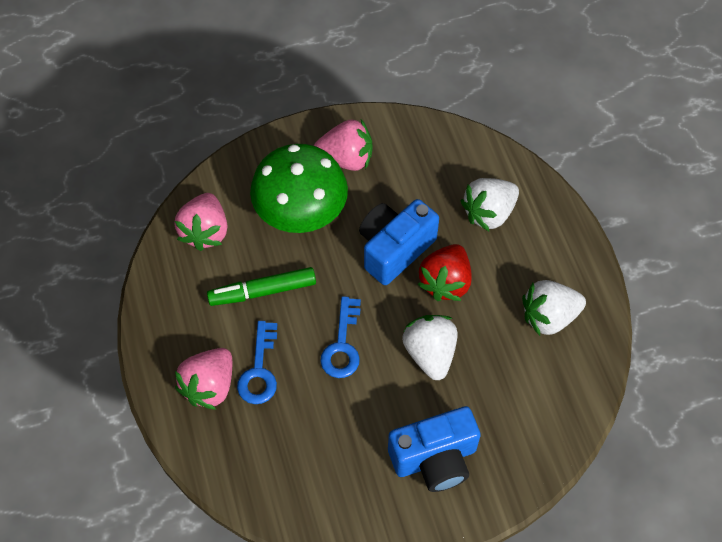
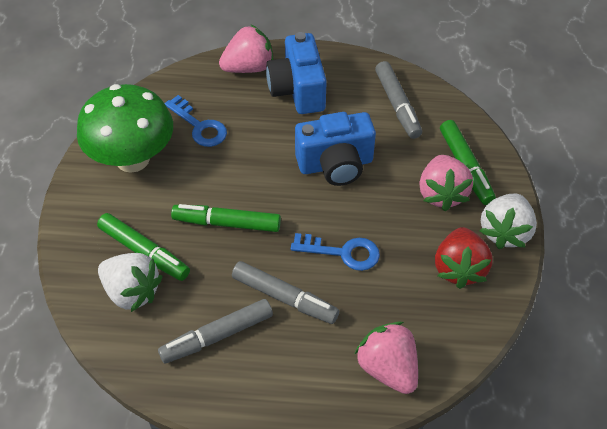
green marker: [207,267,316,306] = 1 -> [97,213,190,281] [171,204,281,232] [440,120,496,205] = 3
grey marker: none = 0 -> [158,299,273,364] [232,261,339,324] [375,61,422,139] = 3
white strawberry: [402,315,458,380] [461,178,519,231] [522,280,586,336] = 3 -> [98,253,163,312] [480,193,537,249] = 2

